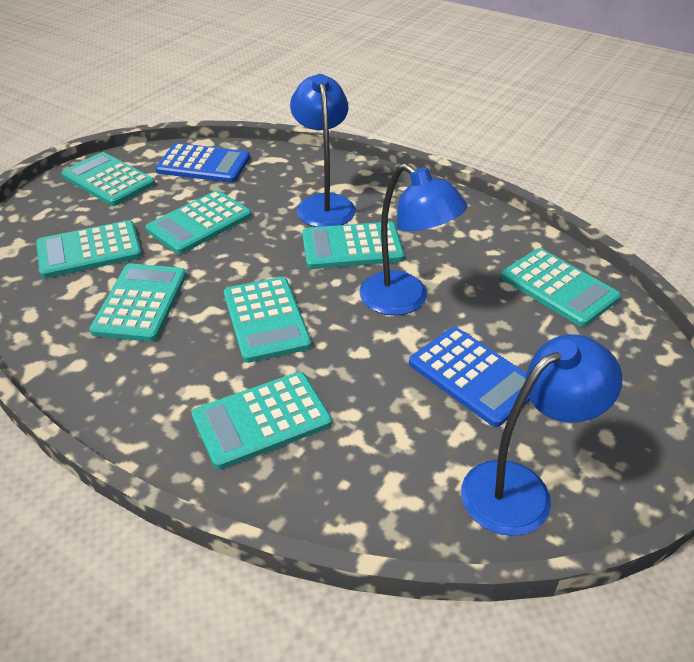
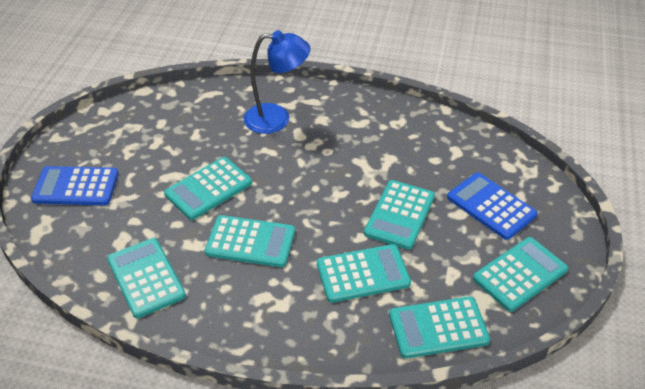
blue lamp: [290,74,356,227] [360,163,467,315] [461,334,622,536] = 3 -> [243,30,311,134] = 1
turquoise calculator: [36,220,142,278] [61,152,155,206] [89,263,187,342] [145,190,252,254] [191,372,332,470] [224,277,312,363] [302,222,404,269] [501,248,621,327] = 8 -> [107,238,186,318] [164,157,252,220] [205,215,295,267] [317,244,411,303] [364,180,435,250] [389,296,490,359] [473,237,568,312] = 7

